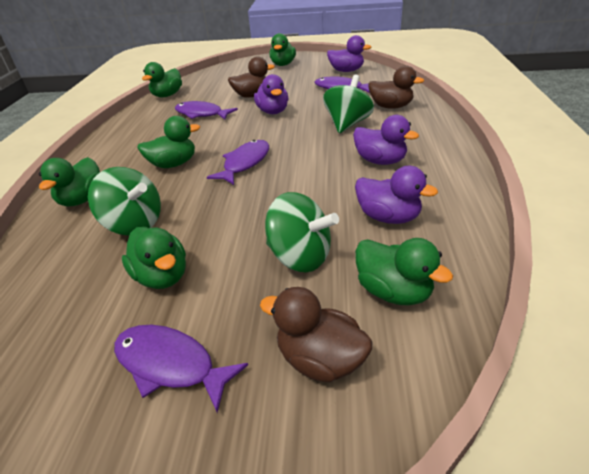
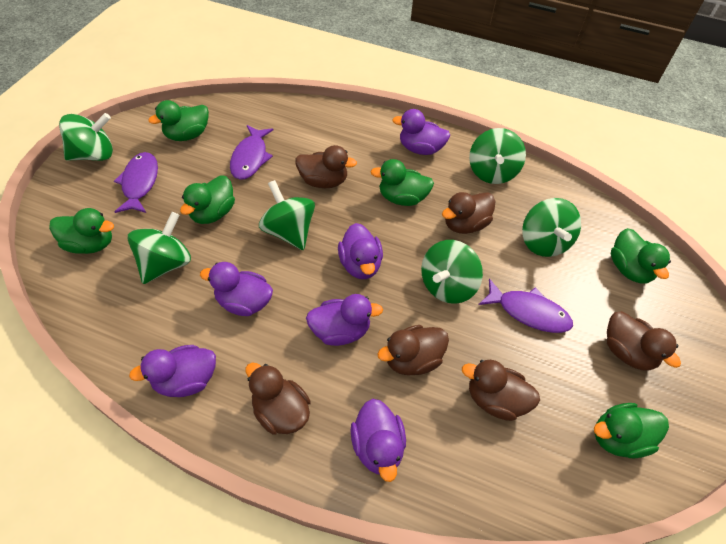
brown duck: [228,56,275,98] [260,287,373,383] [369,65,424,109] = 3 -> [245,363,311,435] [295,145,357,188] [377,325,449,375] [442,192,495,234] [462,360,540,421] [607,311,681,371] = 6
green spinning top: [88,167,161,235] [265,192,339,272] [323,74,374,133] = 3 -> [59,113,113,161] [128,212,191,284] [259,180,315,250] [421,240,483,304] [469,128,526,184] [522,198,581,257] = 6
purple duck: [254,74,288,114] [327,35,371,72] [353,115,419,165] [355,166,438,224] = 4 -> [129,345,216,397] [200,262,273,316] [306,294,383,346] [338,223,383,279] [351,399,406,482] [392,109,451,155] = 6
purple fish: [114,325,248,413] [175,101,238,120] [207,140,269,185] [314,77,369,92] = 4 -> [114,152,158,213] [230,125,273,180] [478,279,573,333] = 3

